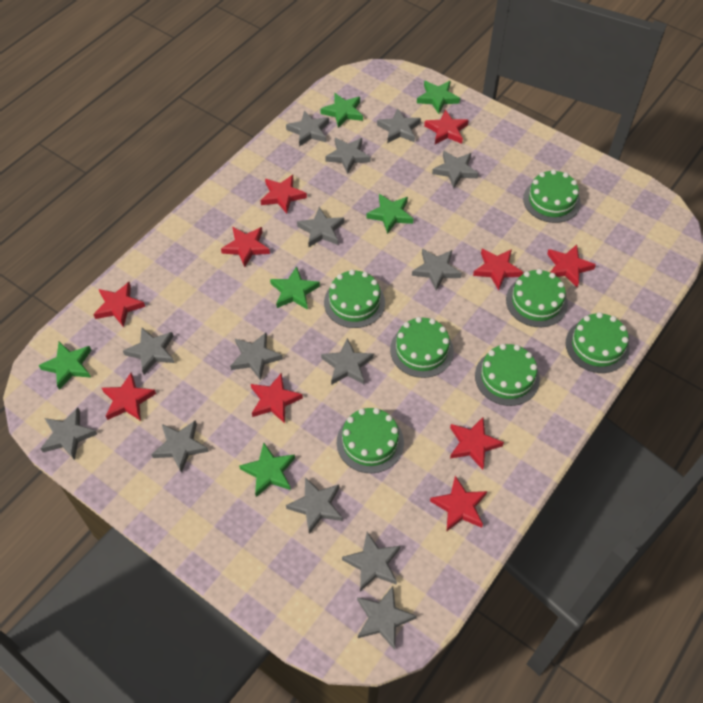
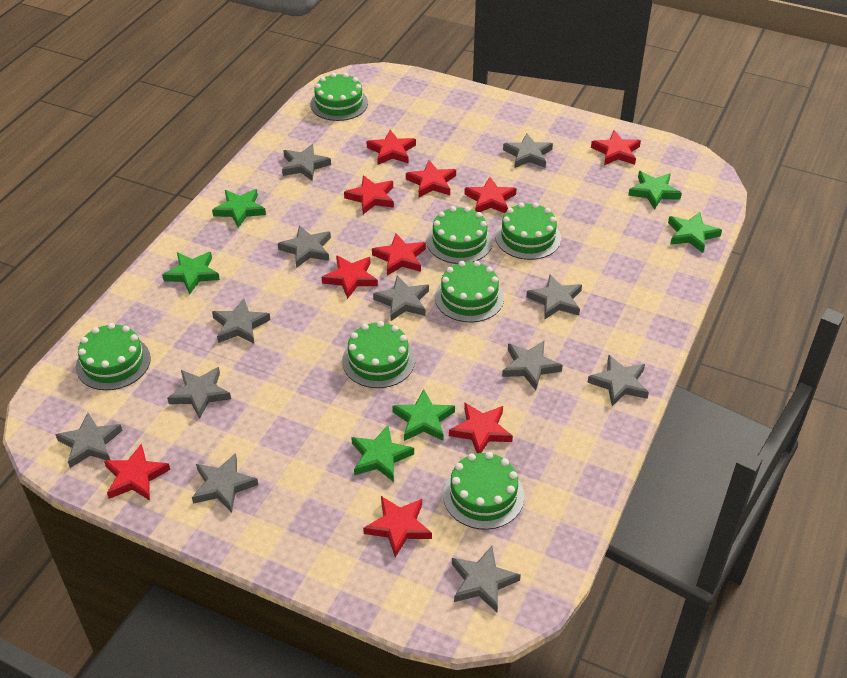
grey star: [40,407,97,460] [123,327,174,374] [151,420,209,473] [230,333,283,380] [286,110,329,147] [286,477,342,534] [297,207,344,247] [321,338,374,385] [325,138,371,174] [342,532,400,591] [357,586,416,650] [377,108,421,143] [412,249,462,291] [432,150,478,188] = 14 -> [55,413,123,468] [167,367,231,419] [192,453,258,513] [212,298,270,344] [278,225,331,268] [282,144,331,181] [373,276,429,321] [452,546,521,612] [502,341,563,390] [503,133,553,168] [526,274,582,320] [587,355,649,406] = 12

